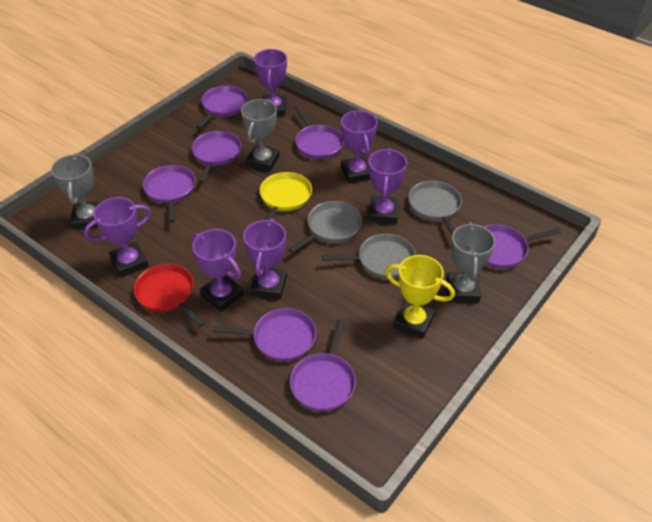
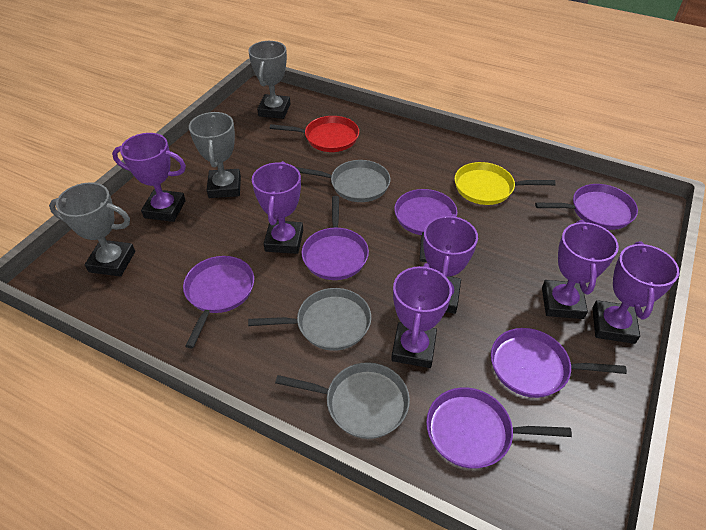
purple pan: [143,165,195,223] [192,131,242,183] [196,86,248,129] [213,308,316,361] [290,319,356,411] [295,106,344,159] [484,225,561,268] = 7 -> [183,256,254,348] [301,196,369,280] [394,189,457,262] [426,387,572,469] [491,328,627,398] [535,184,638,230] = 6
yellow trophy: [385,255,455,339] = 1 -> none = 0

